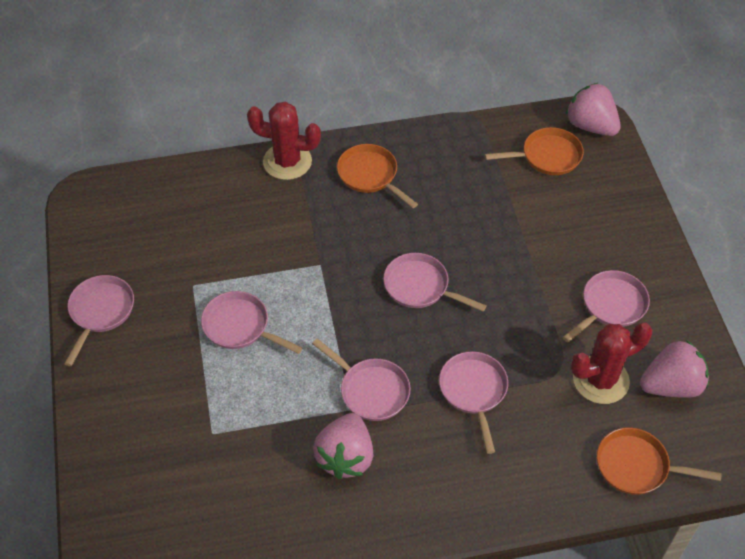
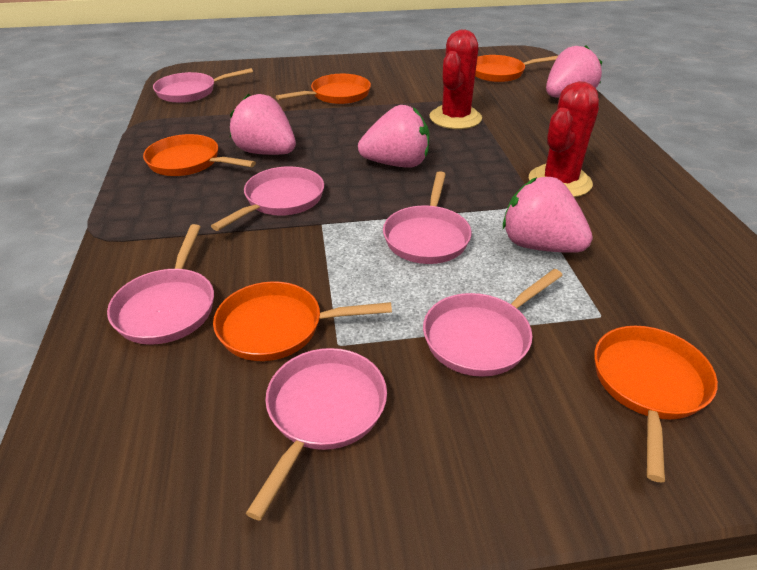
orange pan: [337,144,418,208] [485,127,584,175] [597,428,722,495] = 3 -> [143,134,256,176] [213,281,392,361] [276,74,371,104] [475,55,558,82] [594,326,718,483] = 5
pink strawberry: [313,413,373,479] [566,83,621,136] [640,340,709,398] = 3 -> [230,94,296,155] [358,105,429,168] [503,177,593,253] [546,45,602,98] = 4

